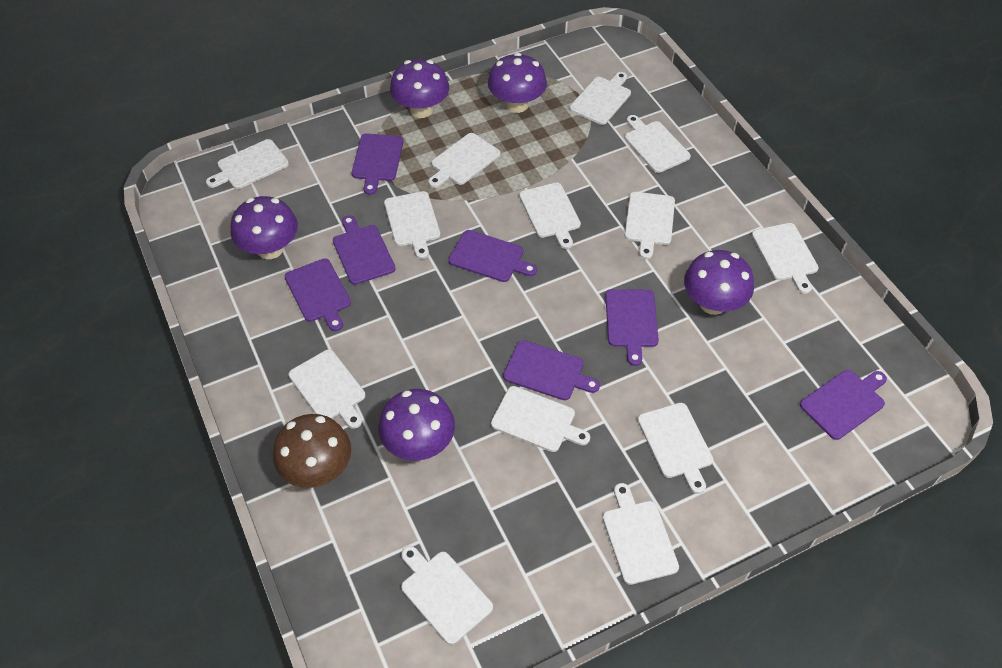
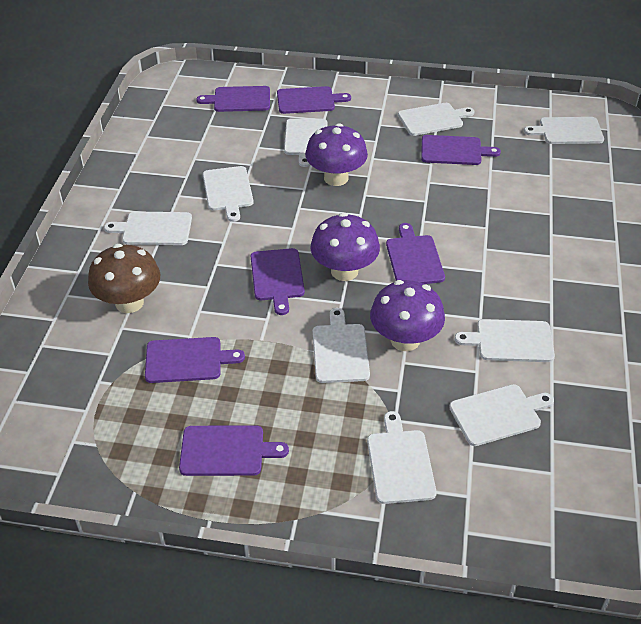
purple mushroom: [230,196,298,259] [378,389,455,461] [390,59,449,118] [488,53,547,113] [684,250,754,315] = 5 -> [305,123,368,186] [311,213,380,281] [370,280,445,351] = 3
white cutting board: [206,139,289,189] [288,349,365,429] [384,191,440,259] [401,546,493,645] [428,133,500,188] [491,386,590,452] [519,182,581,249] [570,72,631,125] [603,483,679,585] [625,115,691,173] [625,192,675,259] [638,403,713,494] [752,223,819,294] = 13 -> [104,211,192,245] [203,166,254,222] [284,118,327,167] [313,308,370,383] [367,411,437,504] [398,103,474,136] [449,384,554,446] [455,319,555,362] [524,117,604,144] = 9

